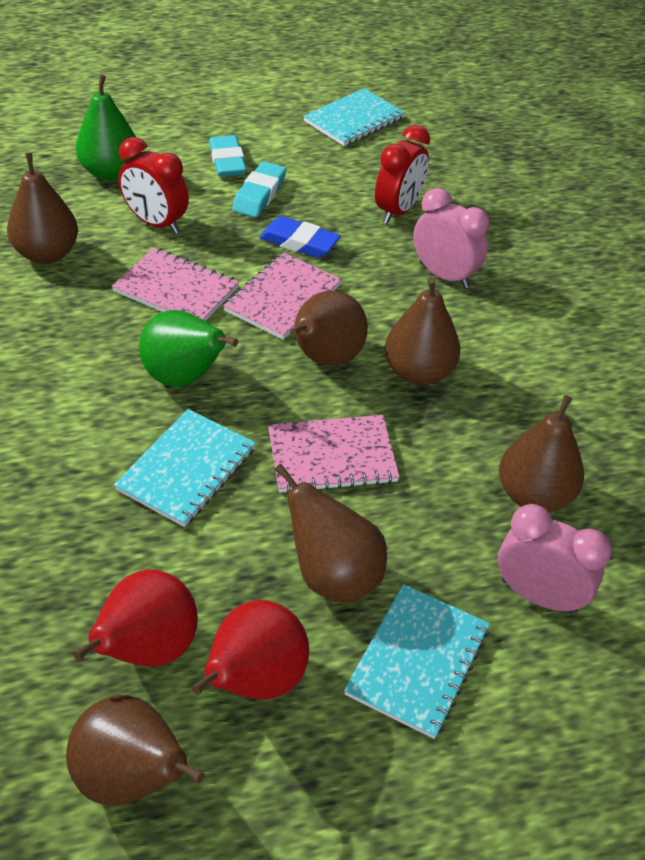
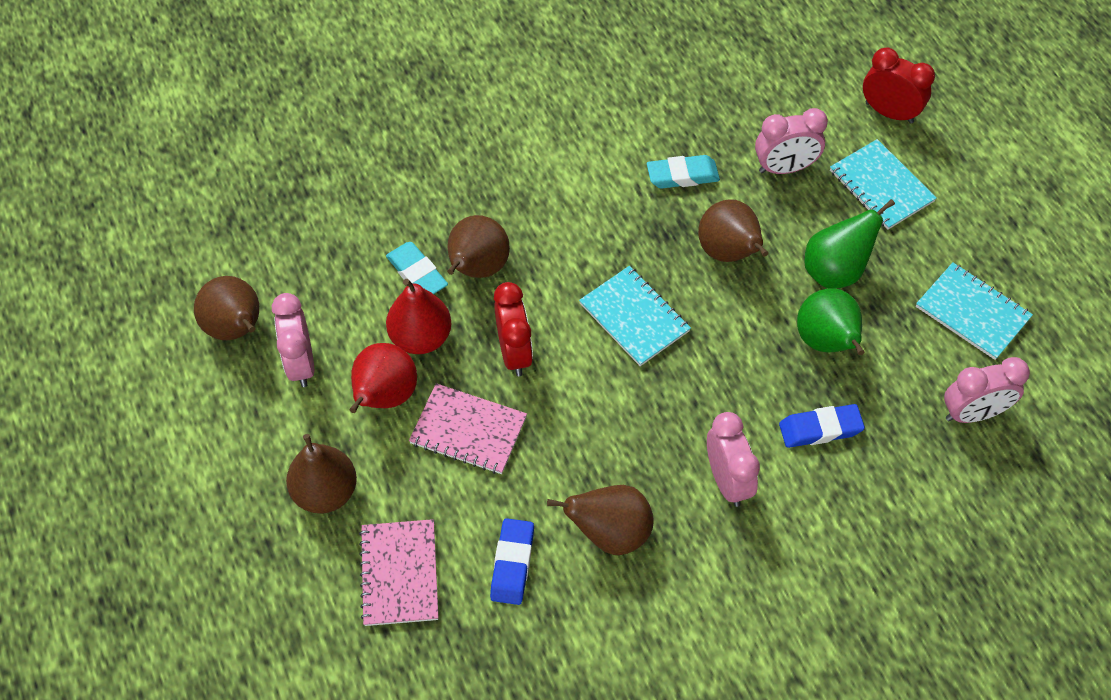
blue eraser: [259,216,341,258] = 1 -> [490,518,534,605] [779,404,865,448] = 2
brown pear: [7,152,78,264] [66,695,205,806] [275,464,387,603] [290,291,368,365] [385,277,461,385] [499,395,584,512] = 6 -> [194,276,259,340] [286,434,357,514] [447,215,510,278] [547,485,654,555] [698,199,768,262] = 5
pink clock: [413,188,490,289] [498,504,612,614] = 2 -> [272,293,315,387] [707,412,760,507] [755,108,828,174] [944,357,1030,423] = 4
pink notebook: [112,248,239,321] [223,252,342,340] [268,415,400,493] = 3 -> [359,519,439,626] [409,383,527,474] = 2

